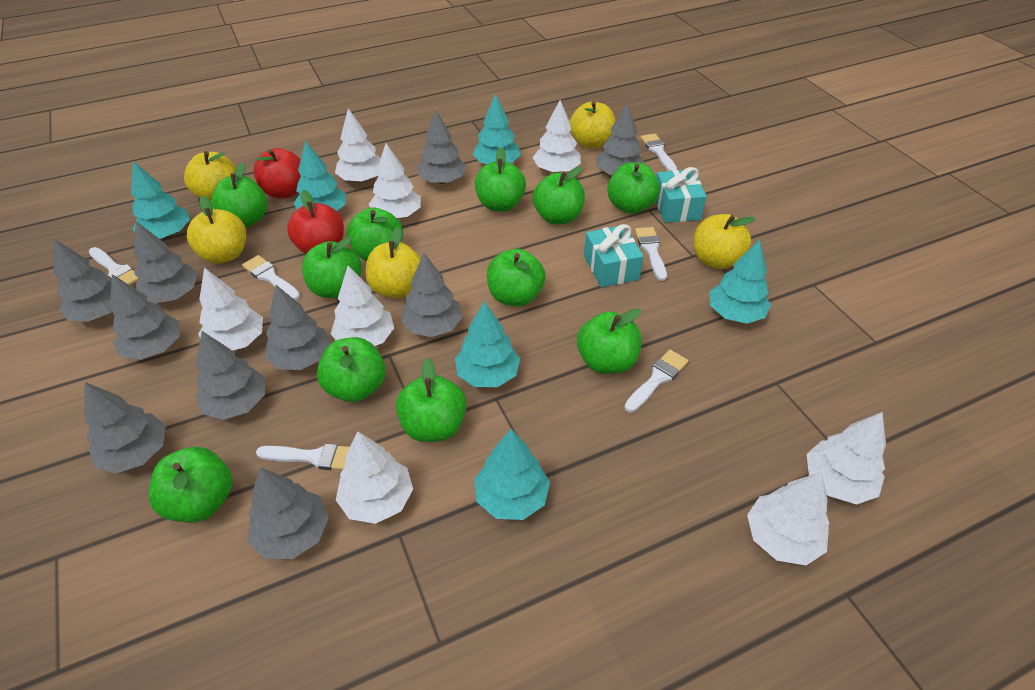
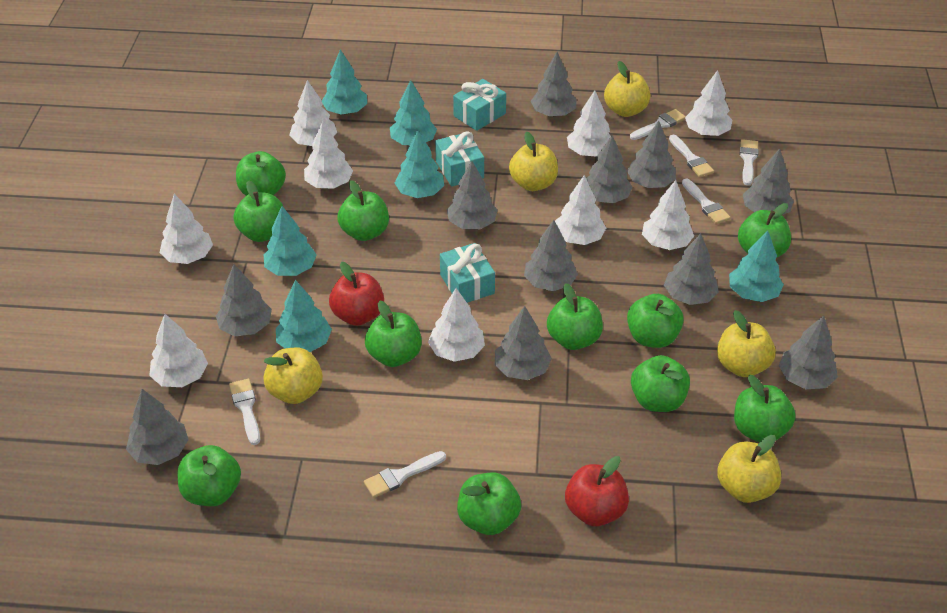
grey tree: [54,239,112,322] [84,382,166,473] [110,274,180,360] [134,221,198,303] [195,331,265,420] [248,467,329,559] [265,285,331,370] [400,253,463,337] [417,110,466,184] [596,103,645,175] = 10 -> [126,389,189,465] [216,264,272,336] [446,161,498,229] [495,306,552,380] [524,220,578,291] [531,52,576,116] [586,135,632,203] [627,121,676,188] [664,233,719,305] [743,149,794,215] [779,316,838,389] = 11
turquoise gift: [584,224,644,287] [656,167,707,223] = 2 -> [435,131,484,187] [440,243,495,303] [453,79,506,131] = 3
white tree: [198,267,263,351] [331,266,394,346] [335,108,381,182] [336,431,413,524] [369,143,421,219] [533,100,581,173] [747,472,830,565] [807,412,886,505] = 8 -> [149,314,208,387] [160,194,213,264] [289,80,337,146] [304,121,353,189] [428,288,485,362] [555,175,606,245] [567,91,611,157] [642,180,694,250] [685,70,732,136] = 9

